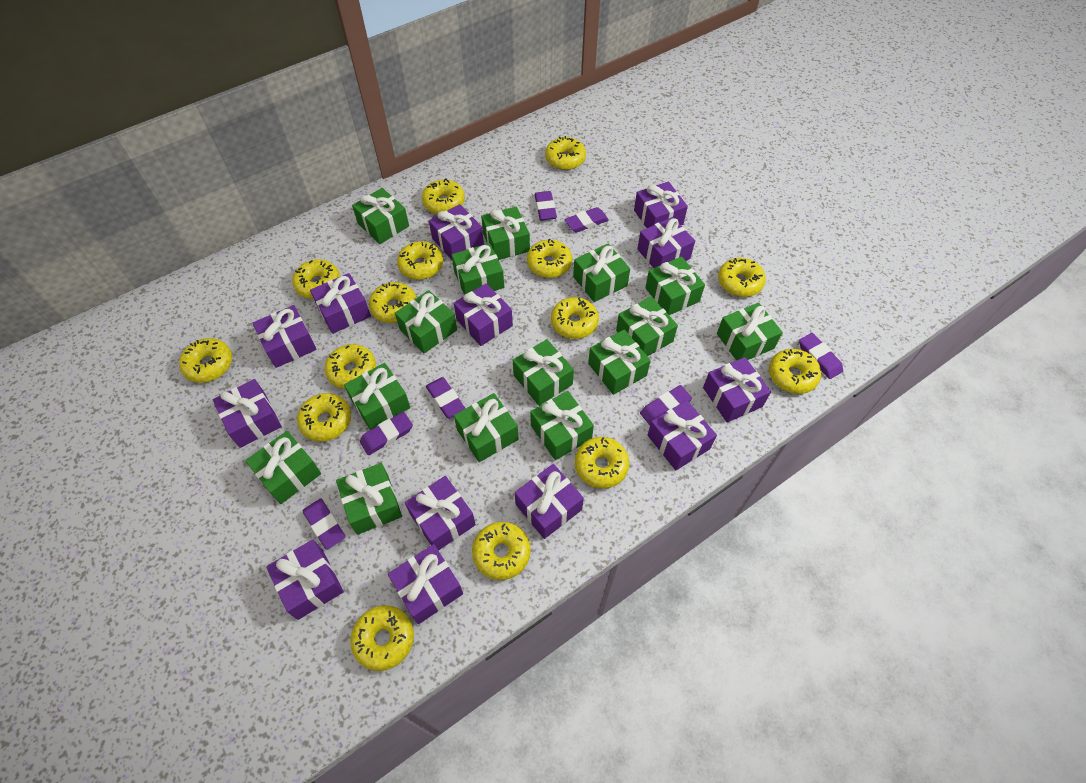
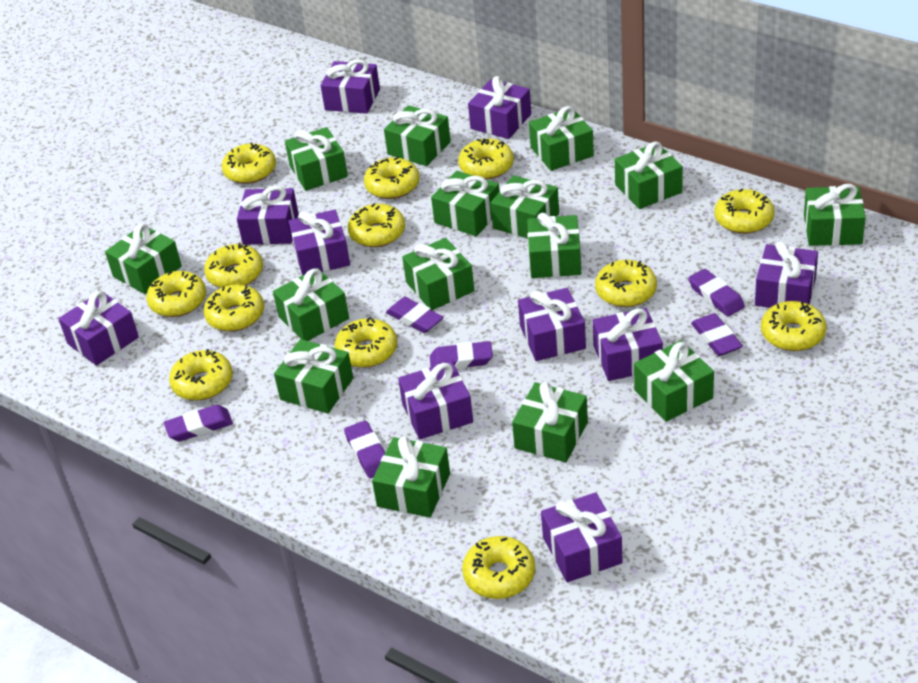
purple eraser: [303,499,345,550] [360,412,413,455] [426,377,466,419] [534,191,557,220] [564,207,609,233] [640,385,692,425] [799,333,843,379] = 7 -> [164,405,233,441] [344,420,385,478] [386,297,444,333] [430,341,493,369] [688,269,745,316] [691,313,743,356] = 6
purple gift: [212,379,282,448] [253,305,317,368] [266,540,344,620] [310,273,371,334] [388,544,463,624] [405,476,476,551] [429,204,484,260] [454,283,513,346] [514,464,584,539] [634,181,688,228] [637,217,695,268] [648,400,717,470] [703,357,771,423] = 13 -> [58,291,139,366] [237,186,299,245] [288,210,350,275] [320,59,380,114] [398,361,473,439] [468,76,531,139] [518,288,586,361] [541,492,623,582] [593,308,663,381] [755,241,818,308] = 10
yellow donut: [179,338,232,383] [292,259,340,299] [297,393,351,442] [325,344,376,389] [350,605,414,671] [369,282,416,323] [397,241,443,280] [422,179,465,214] [472,522,531,580] [527,239,572,278] [545,136,586,170] [551,297,599,339] [575,437,629,489] [718,258,766,297] [769,349,821,394] = 15 -> [146,271,206,317] [169,349,233,401] [204,243,263,288] [204,284,264,332] [222,142,276,184] [335,317,397,368] [348,203,405,247] [364,157,419,199] [458,139,514,180] [462,536,535,599] [595,260,657,307] [714,189,774,234] [761,301,826,351] = 13

